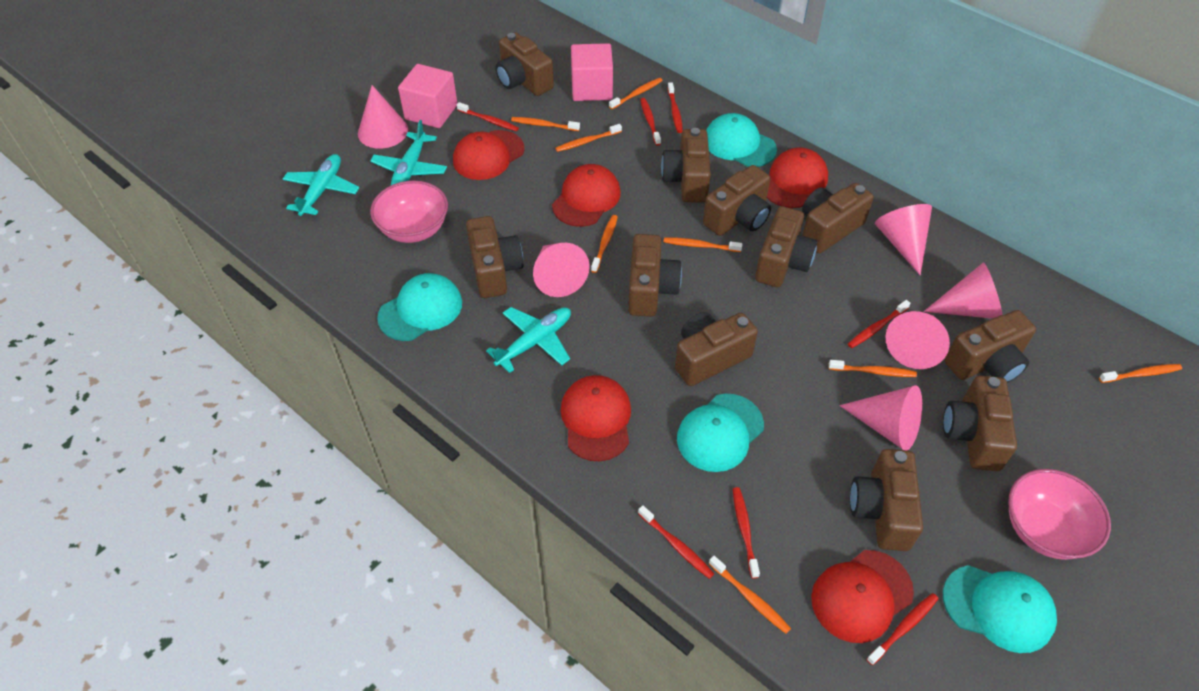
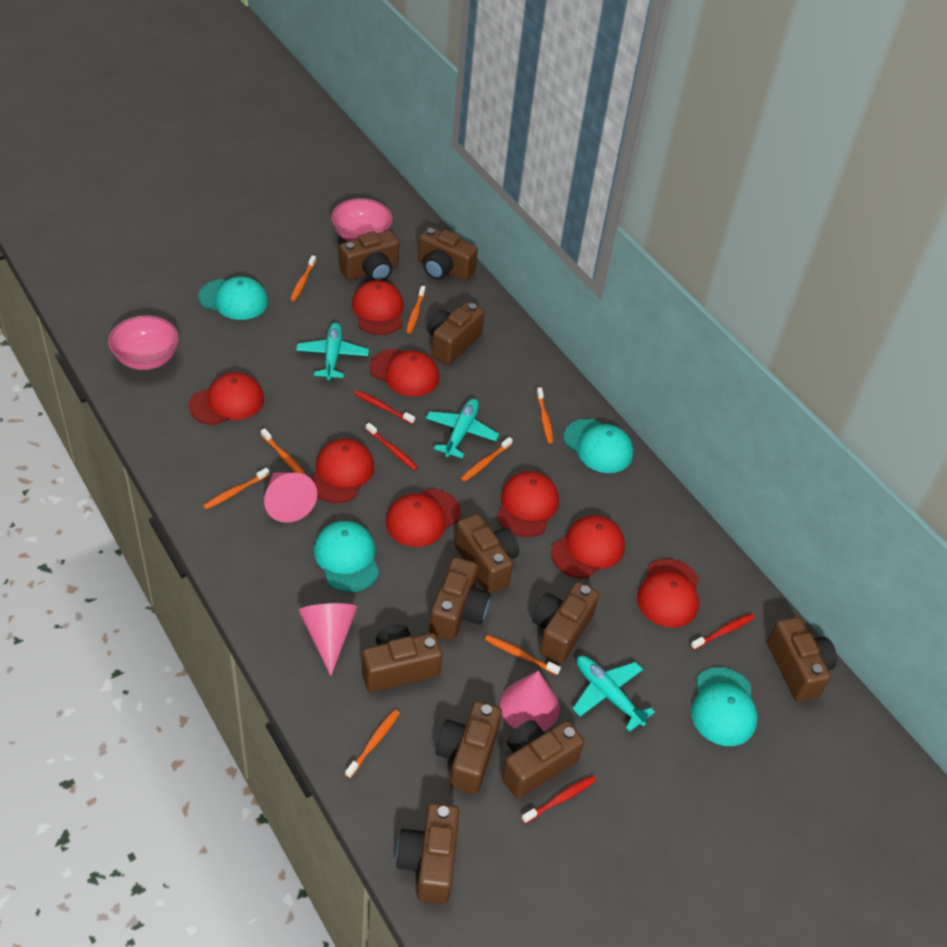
pink cone: [358,85,408,149] [533,243,590,297] [839,385,922,450] [875,204,932,275] [886,311,950,369] [924,262,1003,319] = 6 -> [264,472,317,523] [298,603,357,676] [500,671,560,731] = 3
pink cube: [398,64,458,128] [571,43,613,101] = 2 -> none = 0
red cap: [453,130,525,180] [552,164,621,227] [561,375,631,461] [767,147,828,208] [811,550,914,643] = 5 -> [189,372,264,425] [311,439,374,503] [352,280,404,335] [370,349,439,397] [386,489,461,547] [497,471,559,537] [551,515,625,578] [637,559,699,628] = 8
red toothbrush: [457,102,519,131] [638,505,714,579] [640,98,661,146] [668,82,683,133] [733,487,760,578] [848,300,910,348] [866,593,939,665] = 7 -> [354,390,415,424] [366,423,418,470] [522,775,596,824] [690,613,755,650] = 4

